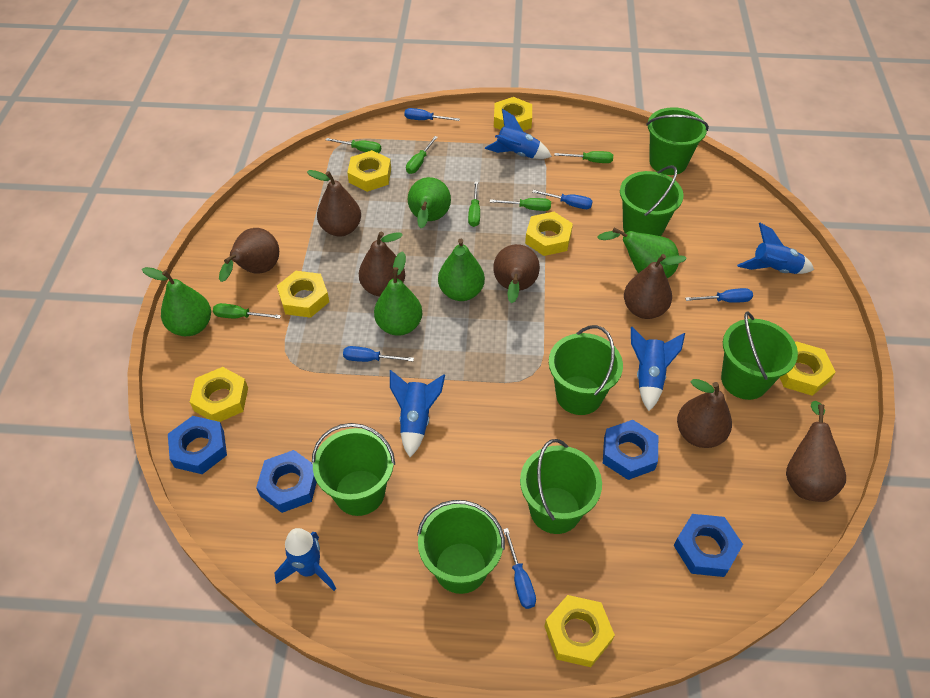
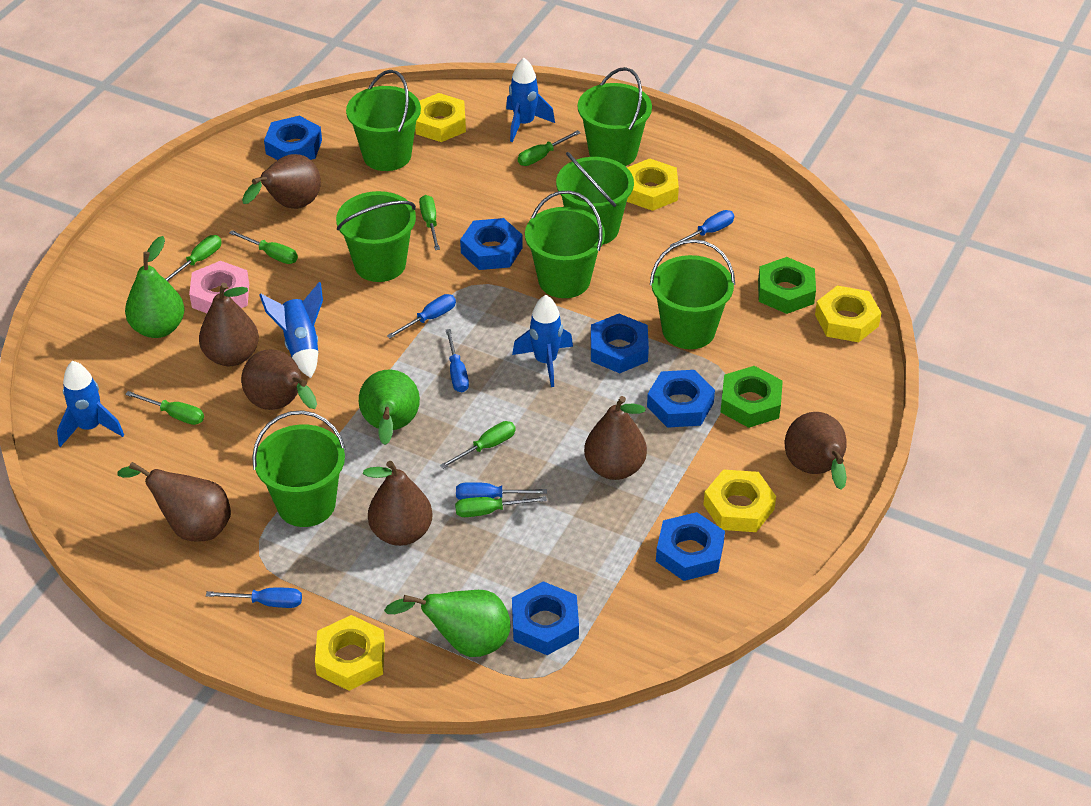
blue nut: [168,416,227,474] [256,450,317,513] [603,420,658,480] [674,514,743,577] = 4 -> [264,116,322,160] [460,218,523,270] [512,581,579,655] [591,314,649,373] [647,370,715,428] [656,512,725,581] = 6
blue rocket: [274,528,336,591] [390,370,445,457] [485,109,552,159] [631,327,685,411] [737,223,814,274] = 5 -> [57,361,124,447] [260,282,323,378] [506,58,555,142] [512,295,573,387] = 4
green nut: none = 0 -> [720,366,783,428] [758,257,816,314] = 2
green pear: [142,267,211,336] [374,251,422,336] [408,177,451,228] [438,239,485,301] [597,228,679,278] = 5 -> [125,236,185,338] [359,369,420,445] [384,590,510,657] = 3
green screwdriver: [213,303,281,319] [326,138,381,153] [406,136,438,174] [468,181,480,227] [490,198,551,211] [554,151,613,163] = 6 -> [125,391,204,425] [165,235,222,282] [229,230,298,264] [419,195,440,250] [440,421,516,469] [455,496,547,517] [518,130,581,166] = 7
pink nut: none = 0 -> [189,261,249,313] = 1
yellow nut: [190,367,248,422] [277,271,329,318] [347,150,391,192] [494,97,532,131] [525,212,573,256] [544,595,615,667] [780,341,836,396] = 7 -> [315,615,385,691] [415,93,466,142] [627,158,679,211] [703,469,776,532] [815,286,881,342] = 5

